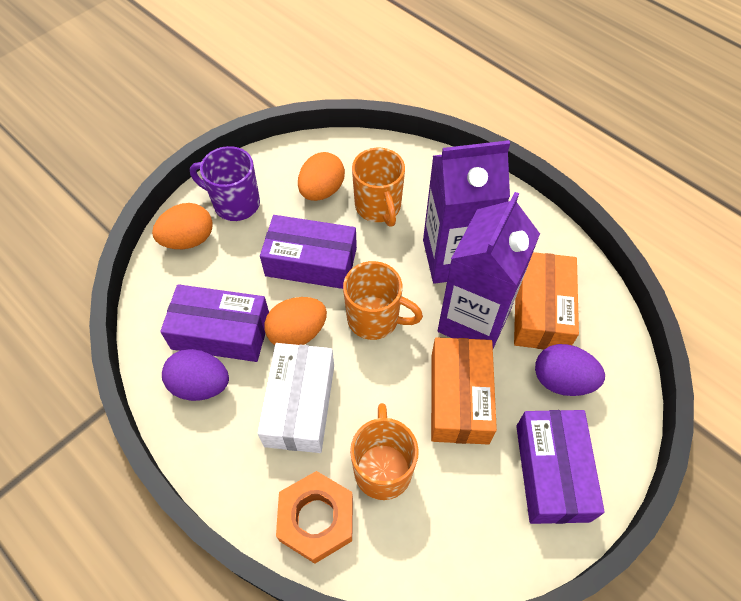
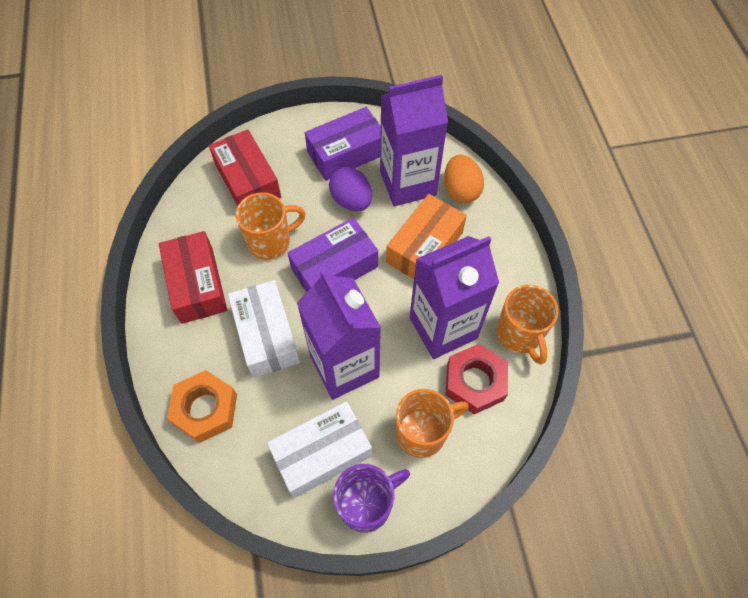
orange box: [431,337,497,444] [514,252,579,349] = 2 -> [386,194,467,279] = 1
orange egg: [152,203,213,249] [265,297,327,345] [298,152,345,201] = 3 -> [444,155,484,203] = 1
purple box: [160,284,269,362] [260,215,357,289] [516,410,605,524] = 3 -> [288,218,378,292] [305,107,381,181] = 2
purple carton: [423,140,510,284] [438,192,540,348] = 2 -> [297,269,381,400] [380,75,448,206] [409,236,499,359] = 3
purple egg: [162,349,229,401] [535,344,605,396] = 2 -> [329,167,372,211] = 1
red box: none = 0 -> [159,231,227,324] [209,129,281,206] = 2
red nut: none = 0 -> [446,344,508,414] = 1
white box: [258,343,334,453] = 1 -> [228,280,300,378] [267,401,372,498] = 2

